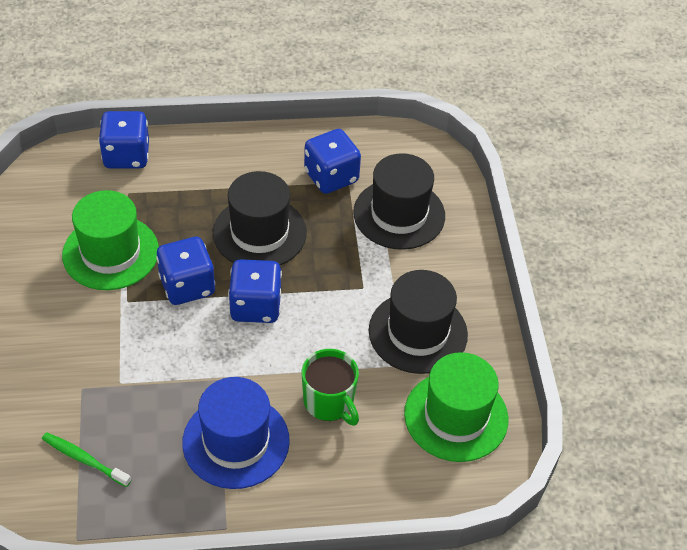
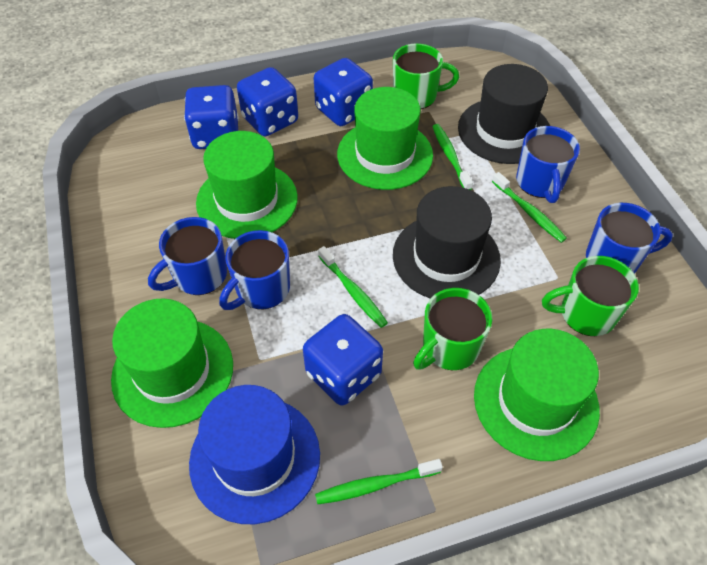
black hat: [213,171,307,265] [353,153,445,250] [369,270,468,374] = 3 -> [393,186,501,299] [458,64,550,164] = 2
blue mug: none = 0 -> [148,217,227,295] [219,230,290,310] [516,126,580,203] [586,203,673,274] = 4
green hat: [62,190,159,290] [404,352,508,462] = 2 -> [111,298,233,428] [196,131,298,239] [337,87,433,190] [474,329,600,461] = 4
green mug: [302,349,359,426] = 1 -> [393,43,459,109] [413,288,492,370] [542,256,639,336] = 3
green toothbrush: [42,432,131,487] = 1 -> [315,459,443,504] [318,246,388,328] [432,124,473,190] [492,172,567,243] = 4

